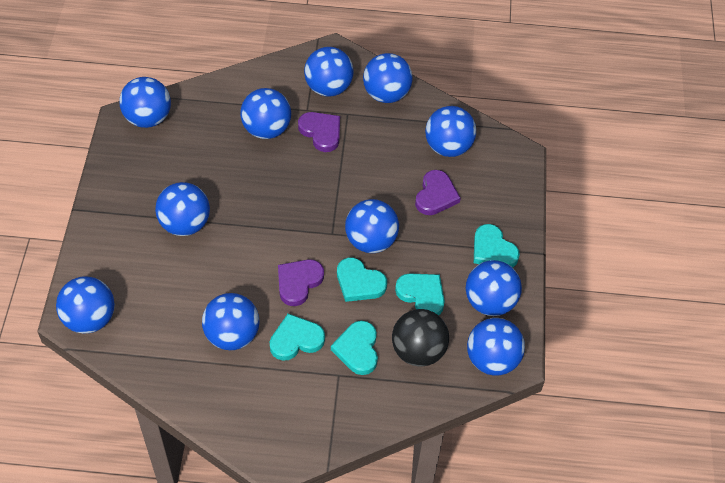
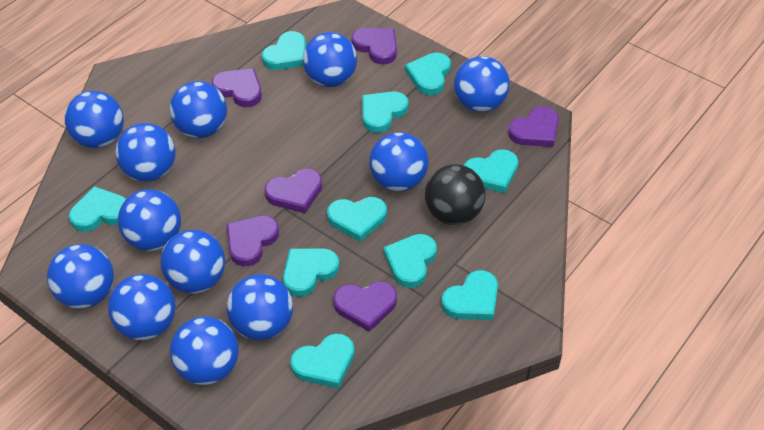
blue ball: [56,276,115,333] [119,77,171,128] [155,182,210,236] [202,293,260,350] [240,88,291,139] [304,47,354,97] [345,199,399,253] [363,53,413,103] [425,106,476,157] [466,260,522,316] [467,318,525,375] = 11 -> [47,244,114,309] [65,91,124,148] [108,274,176,340] [115,123,176,182] [118,189,181,251] [160,230,225,293] [169,81,227,138] [170,316,239,385] [227,274,293,340] [303,32,357,87] [369,132,429,191] [454,56,510,112] = 12
purple heart: [278,260,324,306] [298,112,340,152] [415,170,461,215] = 3 -> [212,68,262,107] [227,216,279,266] [265,168,322,213] [333,281,397,332] [352,28,397,65] [508,106,559,147] = 6
turquoise heart: [270,314,325,361] [331,321,378,375] [337,258,387,302] [395,273,445,315] [474,224,520,268] = 5 -> [69,186,126,232] [262,31,306,70] [283,248,340,297] [290,333,355,389] [327,197,387,242] [362,91,409,133] [383,234,437,288] [405,53,451,95] [441,270,498,320] [464,149,518,193] = 10

